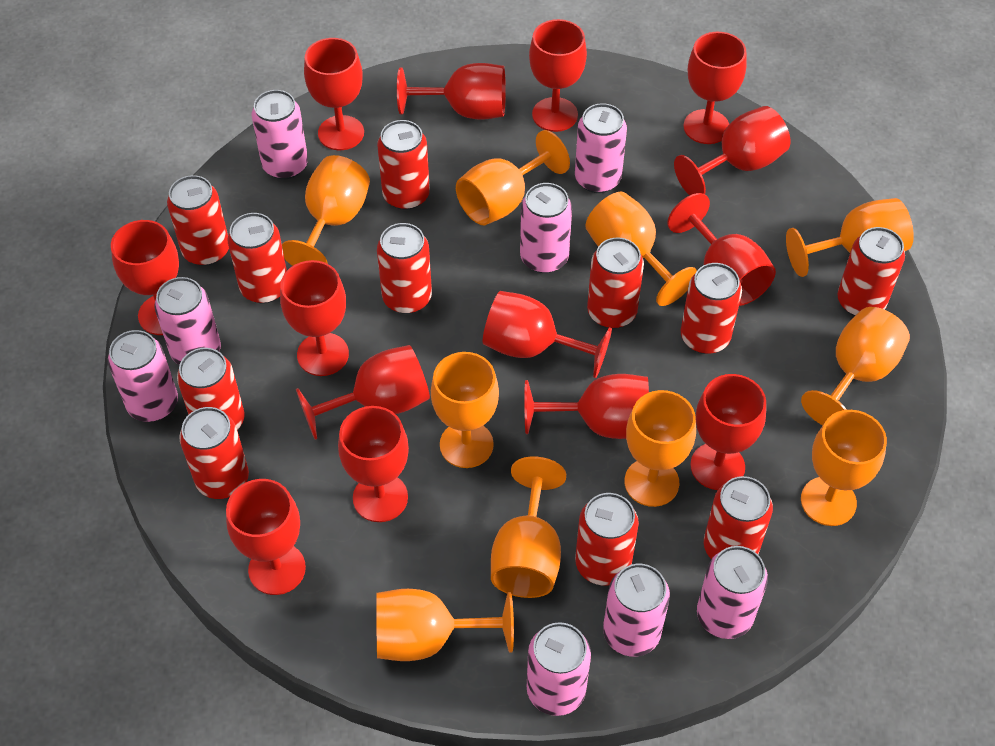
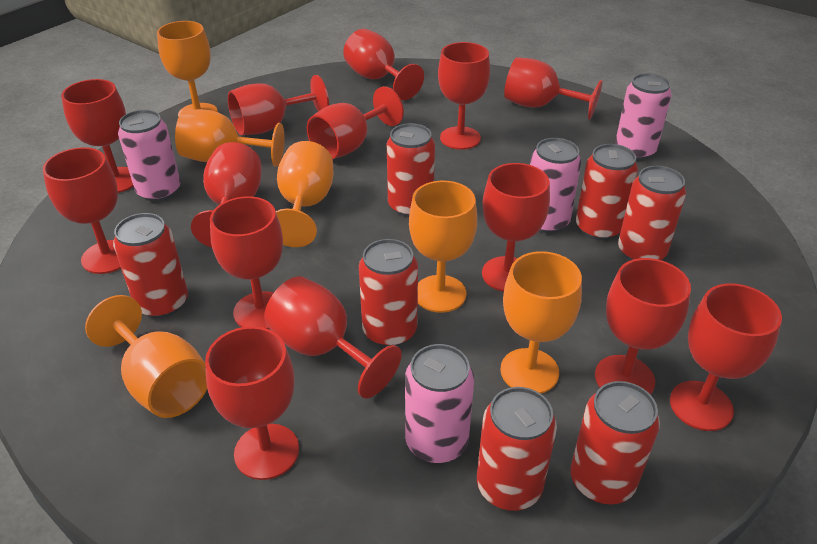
orange goblet: [282,155,370,266] [376,589,514,661] [431,352,499,468] [456,130,570,225] [491,457,566,598] [585,192,697,306] [624,390,696,507] [786,198,914,277] [801,307,910,425] [801,410,887,526] = 10 -> [85,295,207,418] [157,21,218,117] [175,109,284,167] [276,141,333,247] [409,181,477,313] [500,251,582,394] = 6
pink can: [108,330,178,422] [154,277,221,365] [252,90,308,179] [520,183,572,273] [527,622,591,716] [575,103,627,193] [603,564,670,657] [697,546,768,639] = 8 -> [118,110,180,202] [405,344,474,463] [530,138,581,234] [615,73,672,160] = 4
red can: [167,175,229,266] [177,348,244,430] [179,407,249,499] [227,213,287,304] [377,120,430,210] [377,223,432,314] [575,493,639,586] [587,237,644,329] [680,263,742,354] [704,476,773,559] [838,227,905,316] = 11 -> [113,213,188,318] [359,239,418,347] [387,123,435,217] [477,387,557,511] [570,381,660,504] [576,144,638,240] [618,166,686,261] = 7

